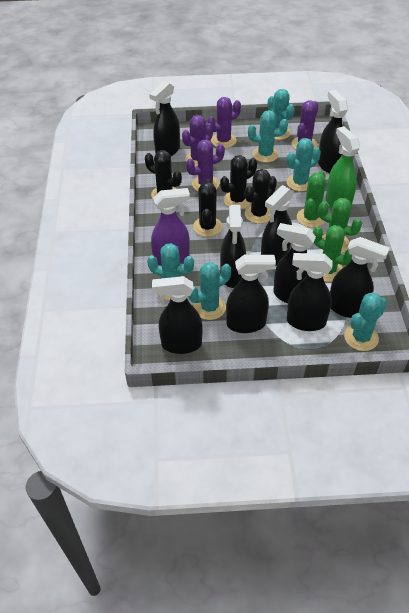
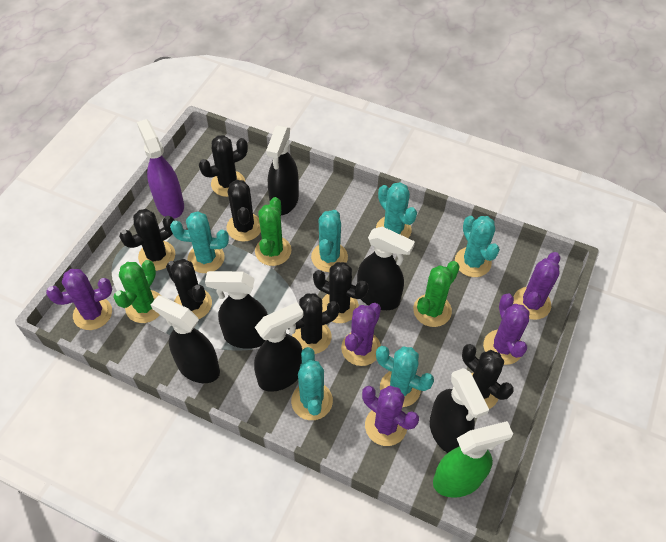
black cactus: [145,150,182,200] [193,179,222,237] [220,155,257,209] [245,169,277,224] = 4 -> [119,209,175,271] [166,259,212,319] [199,135,248,197] [227,180,261,242] [288,293,340,354] [313,262,369,323] [462,344,514,409] = 7
black spray bottle: [149,81,180,156] [152,276,203,354] [220,205,246,288] [226,255,276,333] [261,185,294,266] [273,223,316,303] [287,253,333,331] [318,90,348,173] [330,237,389,318] = 9 -> [151,295,220,383] [205,271,268,349] [254,302,304,392] [266,126,299,215] [357,226,415,310] [430,368,489,453] = 6
purple cactus: [182,115,213,167] [186,140,225,191] [207,97,241,148] [292,100,318,150] = 4 -> [46,269,112,330] [341,303,381,366] [362,385,419,446] [483,294,530,365] [513,252,560,320] = 5

